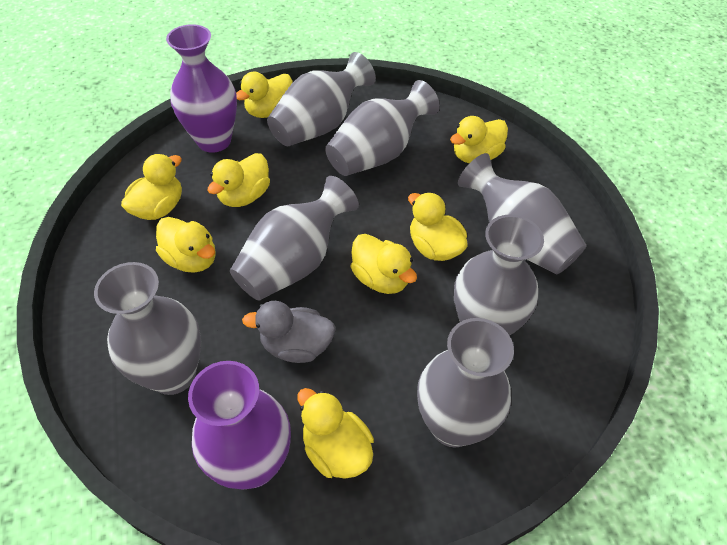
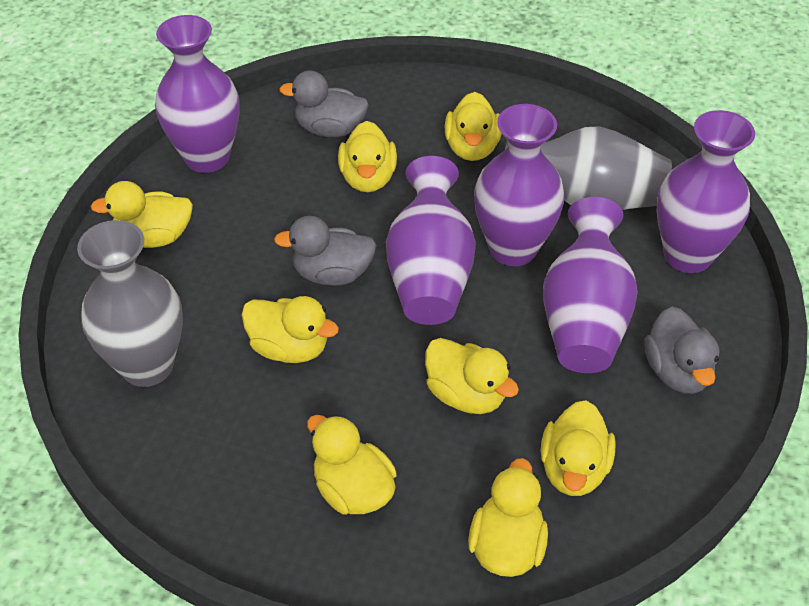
grey duck: [242,301,336,363] = 1 -> [274,216,377,286] [279,71,369,137] [644,307,720,394] = 3
grey vase: [94,262,201,395] [230,176,359,301] [267,52,376,146] [325,80,440,176] [417,318,514,447] [454,214,544,336] [458,153,587,274] = 7 -> [77,220,183,387] [505,126,672,210] = 2
purple vase: [166,24,237,153] [188,361,291,489] = 2 -> [155,15,240,173] [386,156,476,325] [474,104,565,266] [543,197,638,373] [656,110,755,273] = 5

